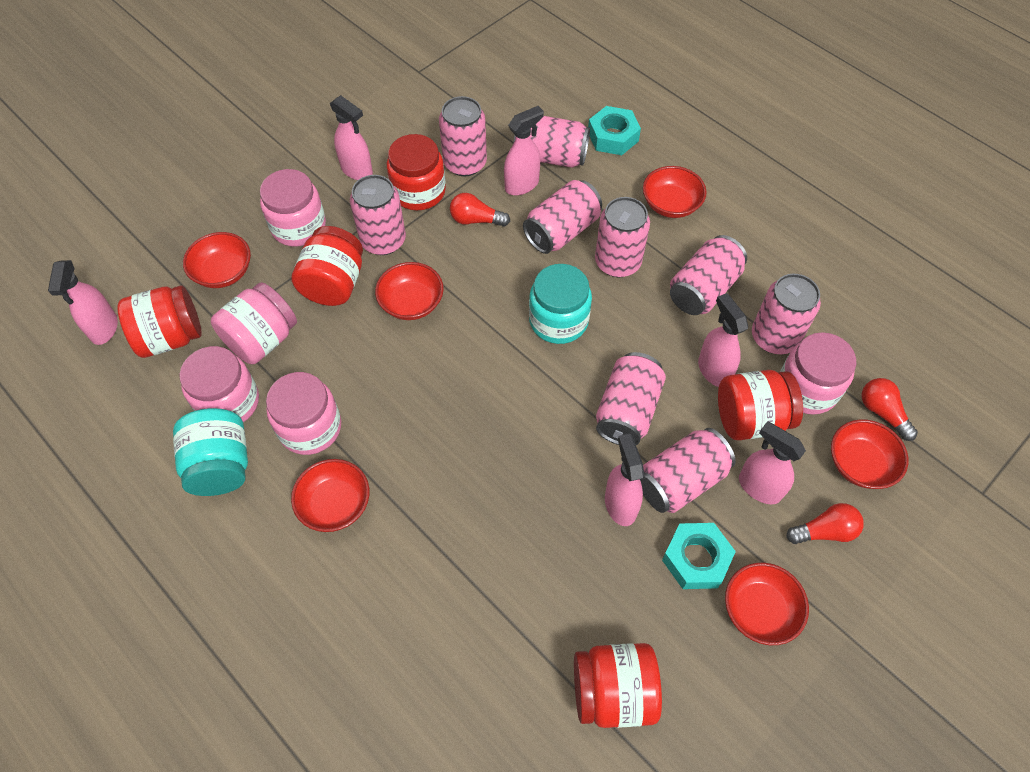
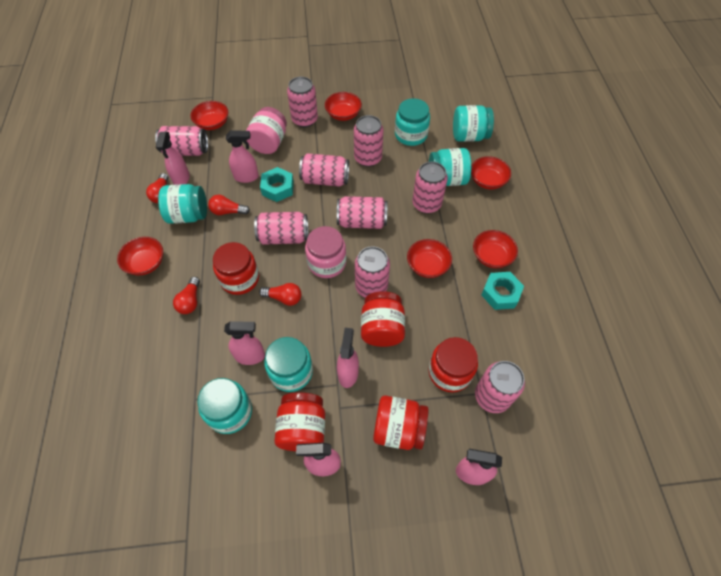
pink jar: [179,346,259,422] [211,282,297,364] [260,169,326,246] [266,372,341,455] [780,332,856,415] = 5 -> [246,107,287,154] [305,226,346,278] = 2
red light bulb: [450,193,510,227] [786,503,864,544] [862,378,918,441] = 3 -> [146,173,169,203] [173,277,200,314] [208,195,250,215] [259,283,301,306] = 4
turquoise jar: [173,408,248,496] [529,264,592,344] = 2 -> [158,184,207,224] [197,378,252,434] [264,337,313,392] [395,98,430,146] [429,148,471,186] [453,105,494,142] = 6

